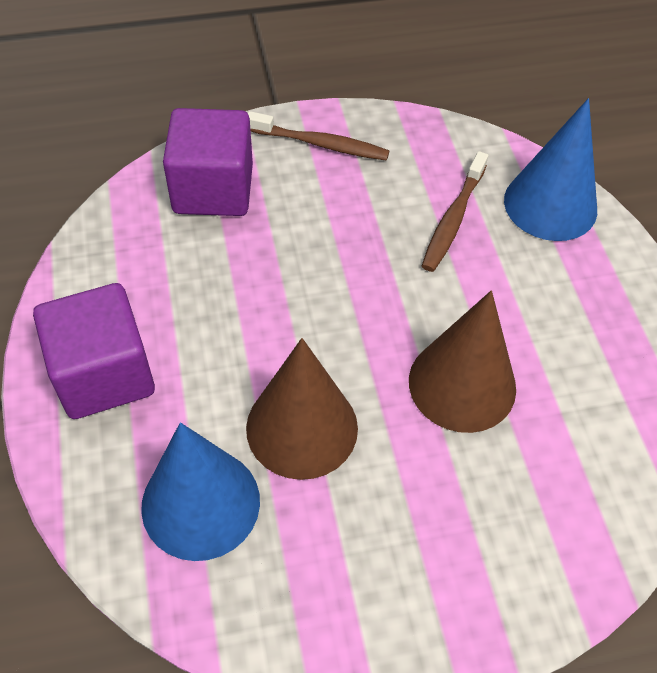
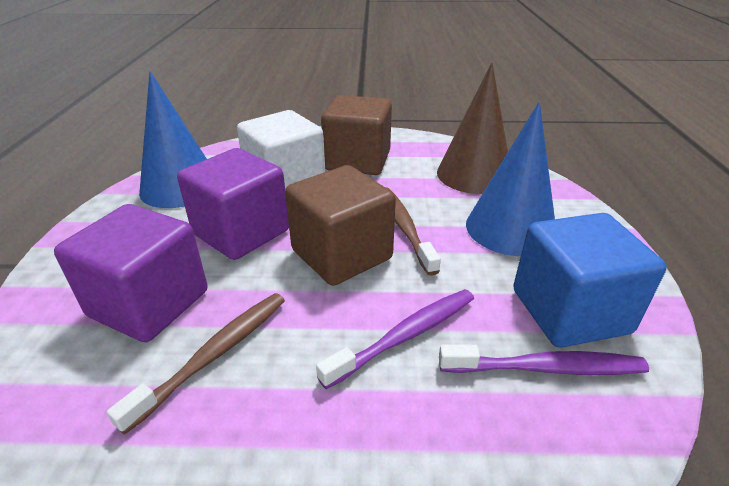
blue cube: none = 0 -> [513,213,667,348] = 1
brown cone: [246,338,358,480] [409,290,516,433] = 2 -> [437,62,508,194] = 1
brown cube: none = 0 -> [285,165,396,286] [321,95,392,175] = 2
purple toothbrush: none = 0 -> [316,289,474,389] [439,344,649,375] = 2
white cube: none = 0 -> [237,110,325,190] = 1

